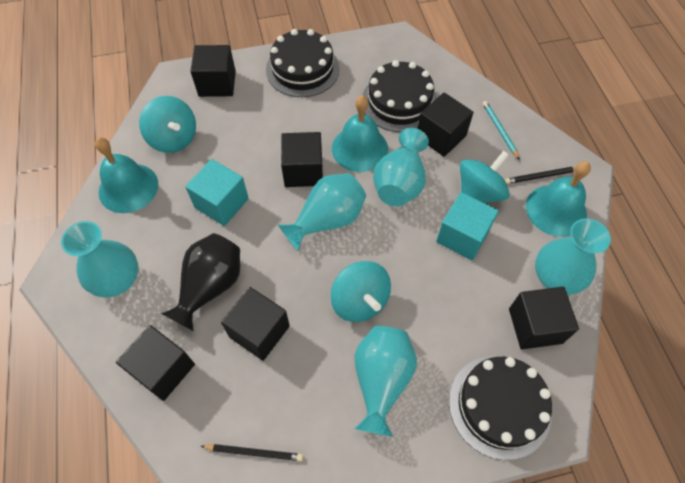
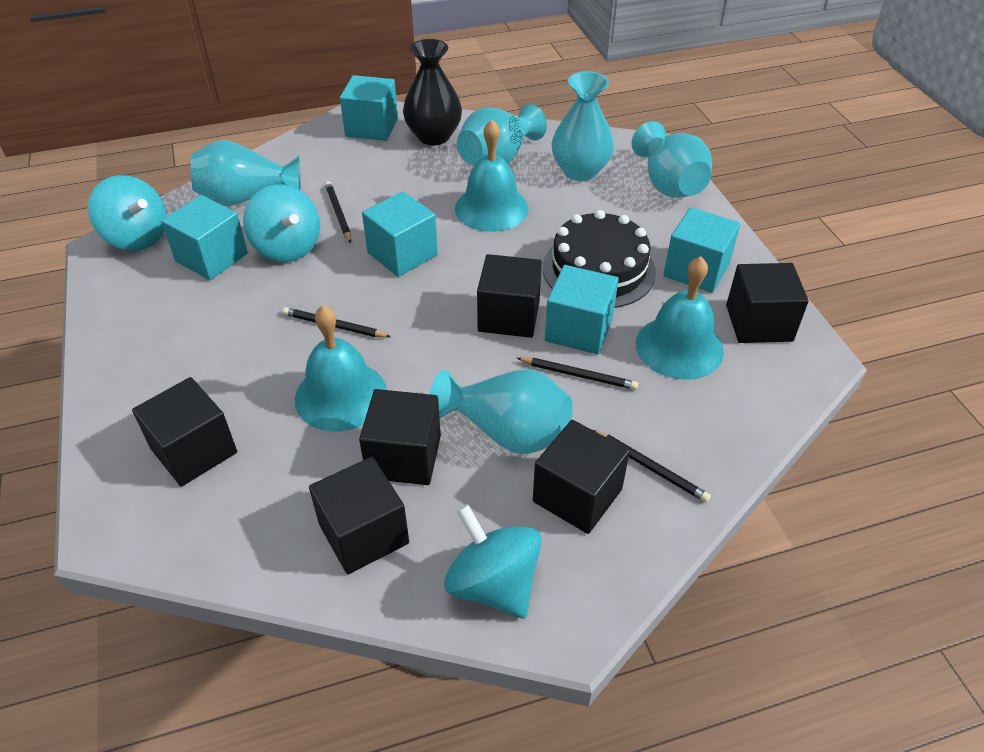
black cake: [266,29,340,97] [363,60,437,132] [449,356,552,460] = 3 -> [543,210,656,308] = 1
black pencil: [201,444,303,461] [505,167,576,184] = 2 -> [282,307,391,338] [325,181,351,243] [517,357,638,390] [593,430,711,503] = 4
turquoise cube: [185,159,249,226] [436,192,499,260] = 2 -> [161,195,248,280] [340,75,398,141] [362,191,438,277] [545,265,619,354] [663,207,740,293] = 5
turquoise pencil: [483,101,520,160] = 1 -> none = 0

